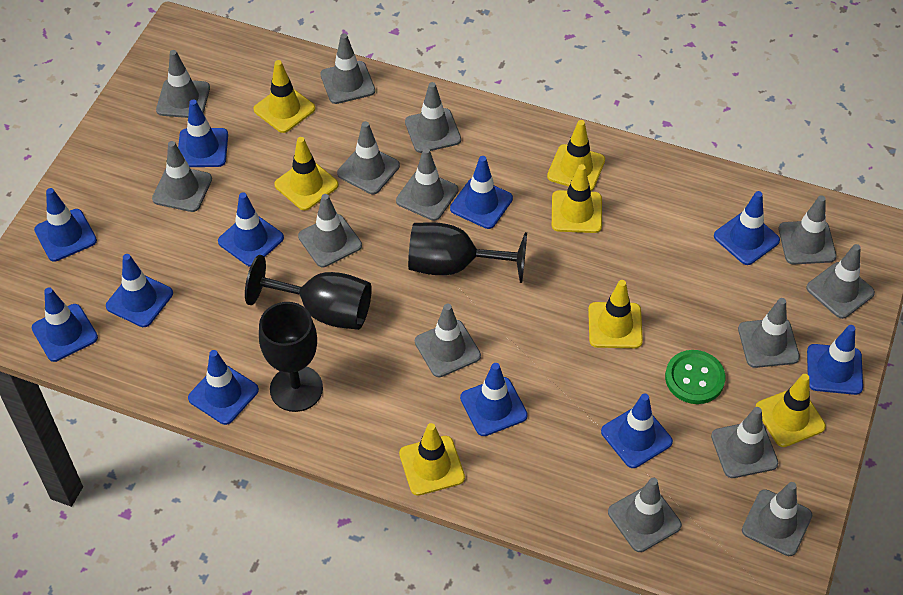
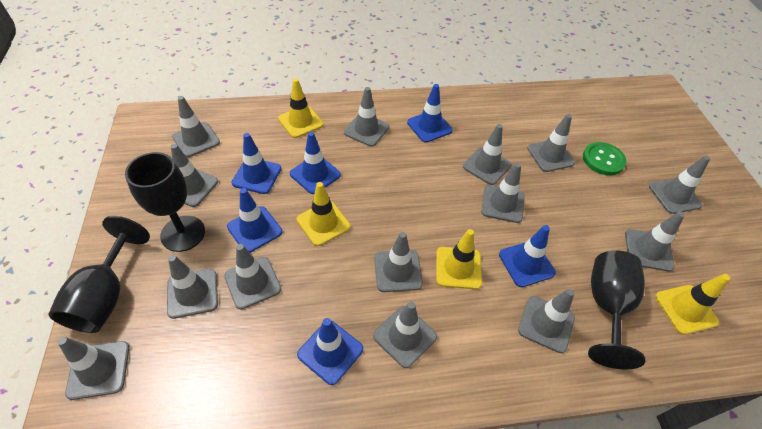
blue traffic cone: [32,287,98,362] [34,188,97,261] [106,254,173,327] [178,99,228,167] [188,350,259,425] [218,192,284,266] [450,156,513,229] [460,363,528,436] [601,393,673,468] [714,191,780,265] [807,325,863,395] = 11 -> [227,188,282,253] [232,133,281,194] [290,132,341,194] [297,318,363,385] [407,84,453,143] [499,225,556,287] = 6
yellow traffic cone: [254,60,315,133] [274,137,339,211] [399,423,465,496] [547,120,605,191] [552,164,602,233] [588,280,643,348] [756,374,826,447] = 7 -> [278,78,324,138] [297,182,351,246] [436,229,482,289] [655,274,730,335] = 4

